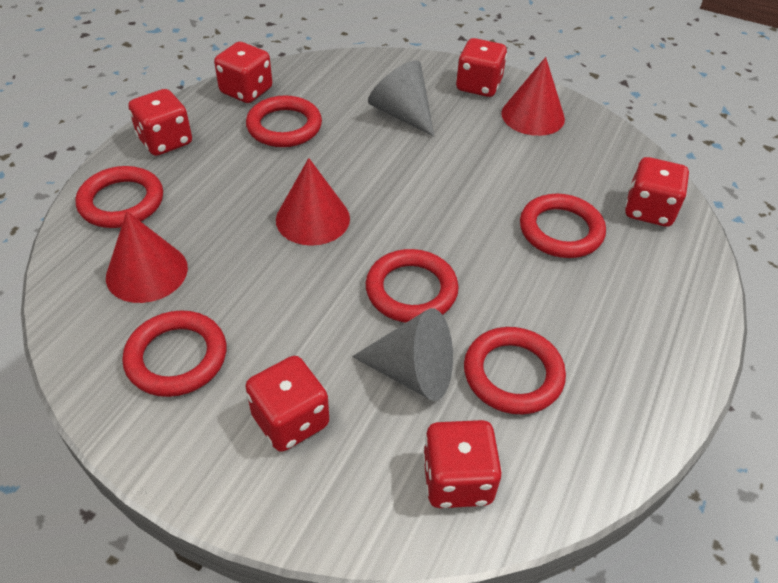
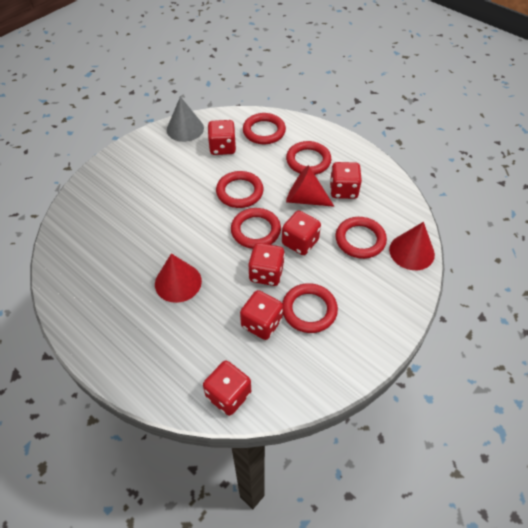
grey cone: [352,308,453,401] [368,60,434,137] = 2 -> [167,96,204,142] = 1

